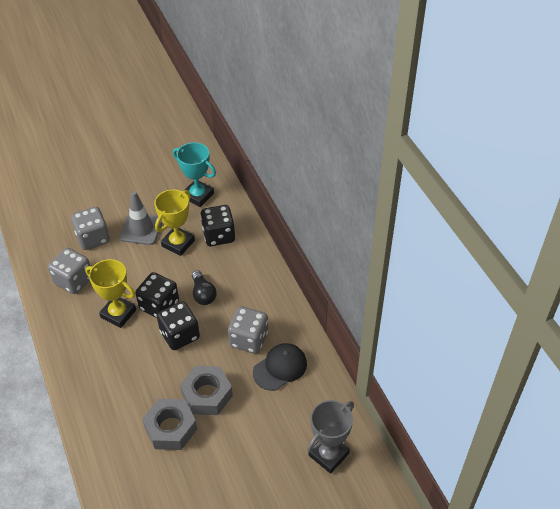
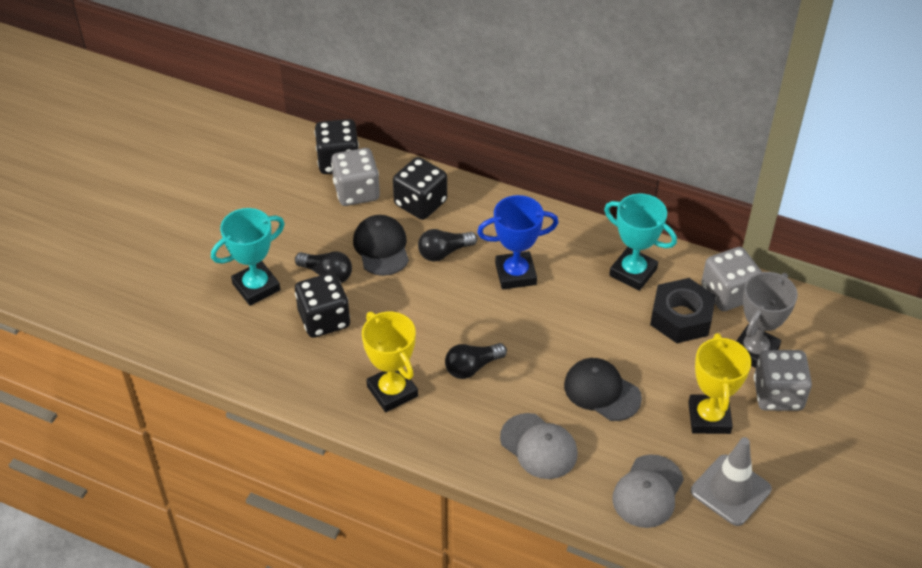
black cap: [253,343,307,391] = 1 -> [353,215,409,276] [564,358,642,421] = 2
black light bulb: [192,270,217,305] = 1 -> [295,251,352,283] [418,229,477,261] [445,343,507,379] = 3
black nut: none = 0 -> [650,278,716,343] = 1
blue trophy: none = 0 -> [477,195,559,289] = 1
grey cap: none = 0 -> [500,413,578,479] [612,454,684,528] = 2
grey nut: [142,399,197,450] [180,366,233,415] = 2 -> none = 0
turquoise trophy: [173,142,216,207] = 1 -> [211,208,285,306] [604,194,677,291] = 2

